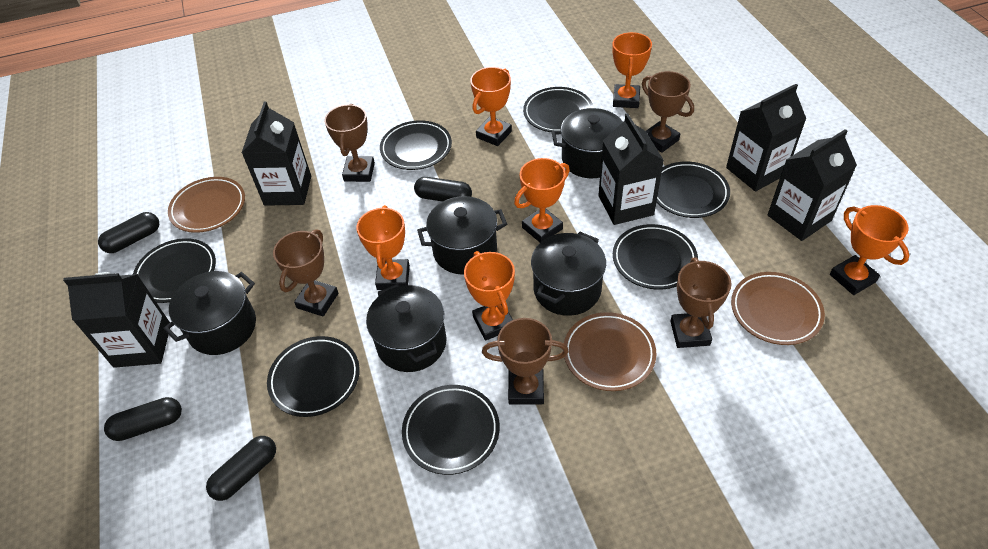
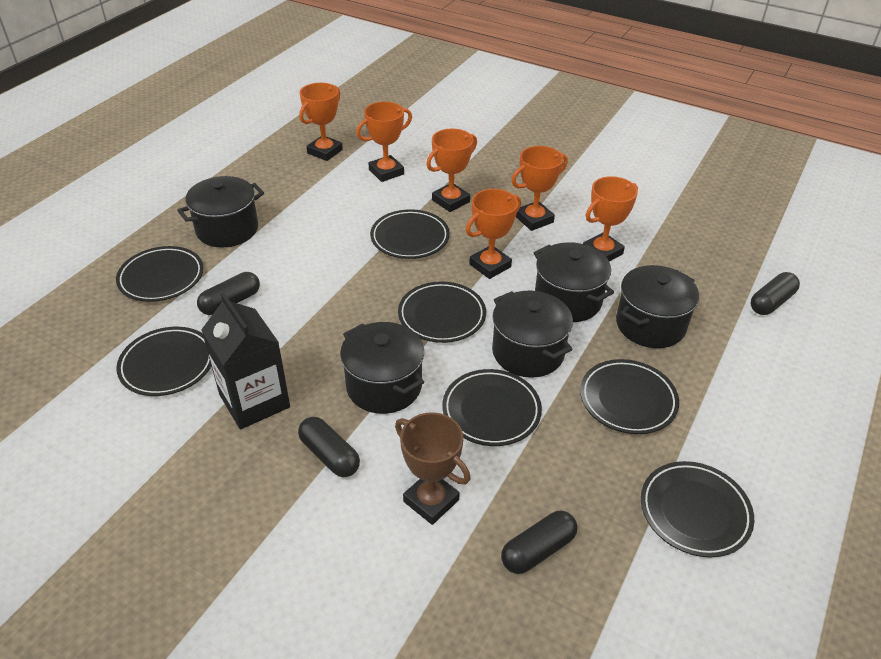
black carton: [63,272,170,368] [241,102,311,206] [598,113,664,225] [726,84,806,192] [768,129,857,241] = 5 -> [201,292,290,429] = 1
brown plate: [168,177,245,233] [564,312,656,391] [731,272,825,345] = 3 -> none = 0
brown trophy: [273,229,338,316] [324,104,375,182] [482,318,569,405] [642,71,694,153] [670,258,732,348] = 5 -> [395,413,470,525] = 1

